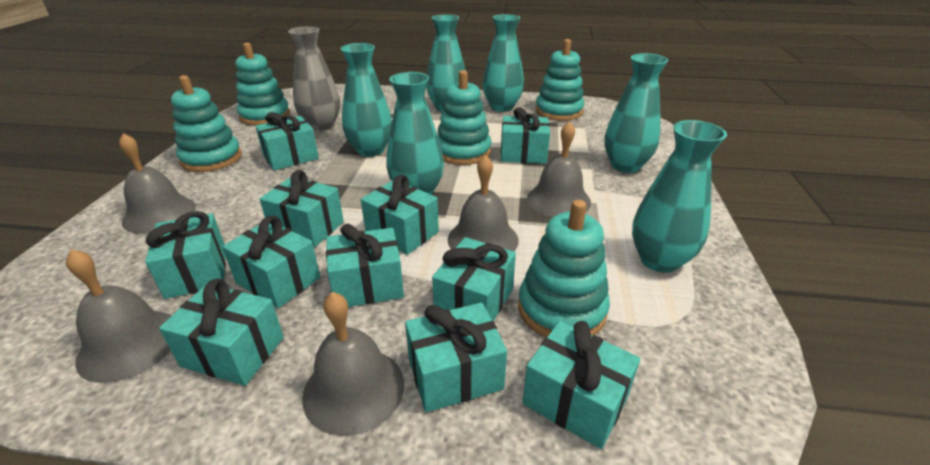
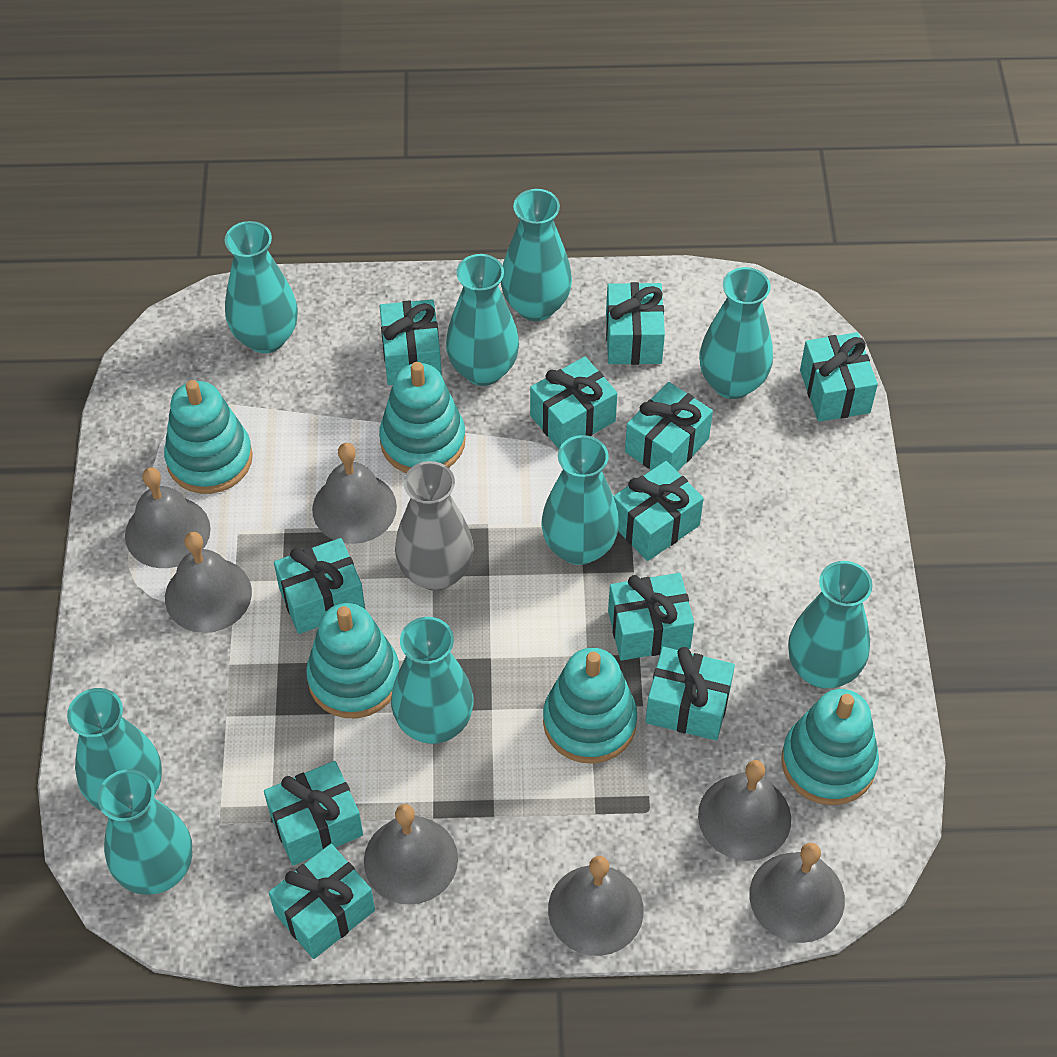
grey bell: [66,249,172,383] [119,133,196,234] [302,292,404,436] [448,155,519,251] [527,121,591,217] = 5 -> [125,467,211,568] [165,532,252,633] [312,443,397,544] [364,804,458,905] [548,856,644,956] [698,760,791,861] [749,843,845,943] = 7
turquoise vase: [341,43,392,157] [386,72,444,195] [426,15,466,112] [482,14,524,112] [604,53,668,173] [632,120,727,273] = 6 -> [67,688,162,810] [98,769,192,895] [225,221,298,353] [391,617,474,744] [446,254,519,386] [501,189,572,321] [541,435,619,565] [699,267,773,399] [788,561,873,688] = 9

